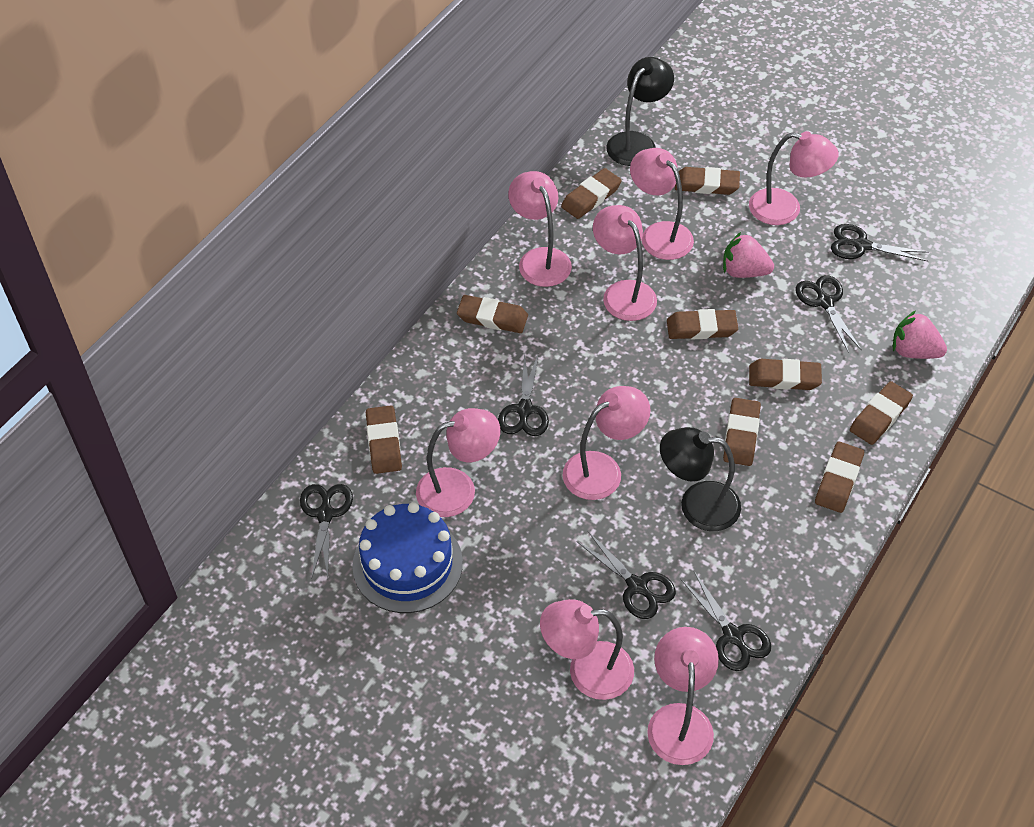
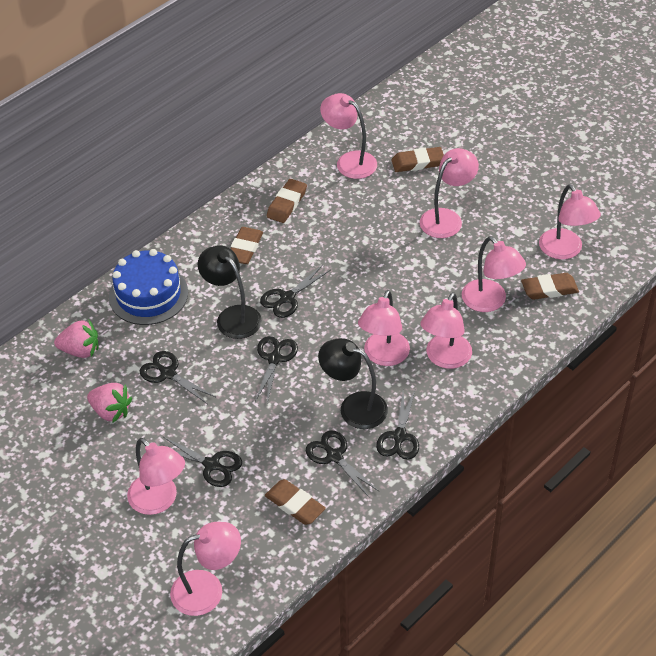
brown eraser: [366,405,402,474] [457,295,528,333] [561,168,622,219] [667,309,738,340] [675,167,740,195] [723,398,761,466] [749,359,822,390] [815,442,864,513] [850,381,913,445] = 9 -> [231,227,263,264] [265,479,326,525] [267,179,307,223] [391,147,444,172] [521,273,579,300] = 5

